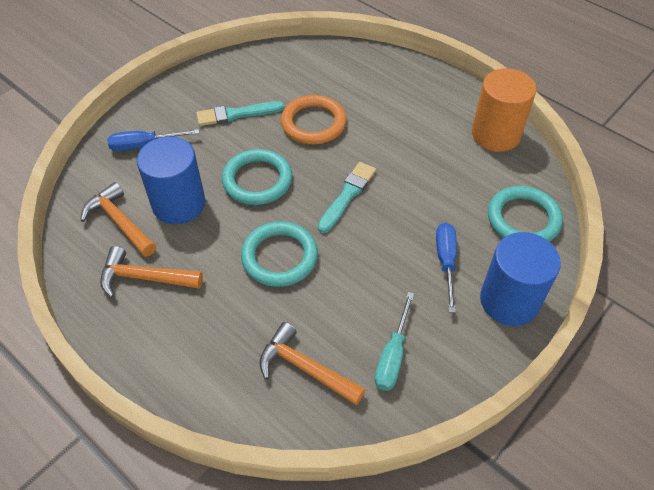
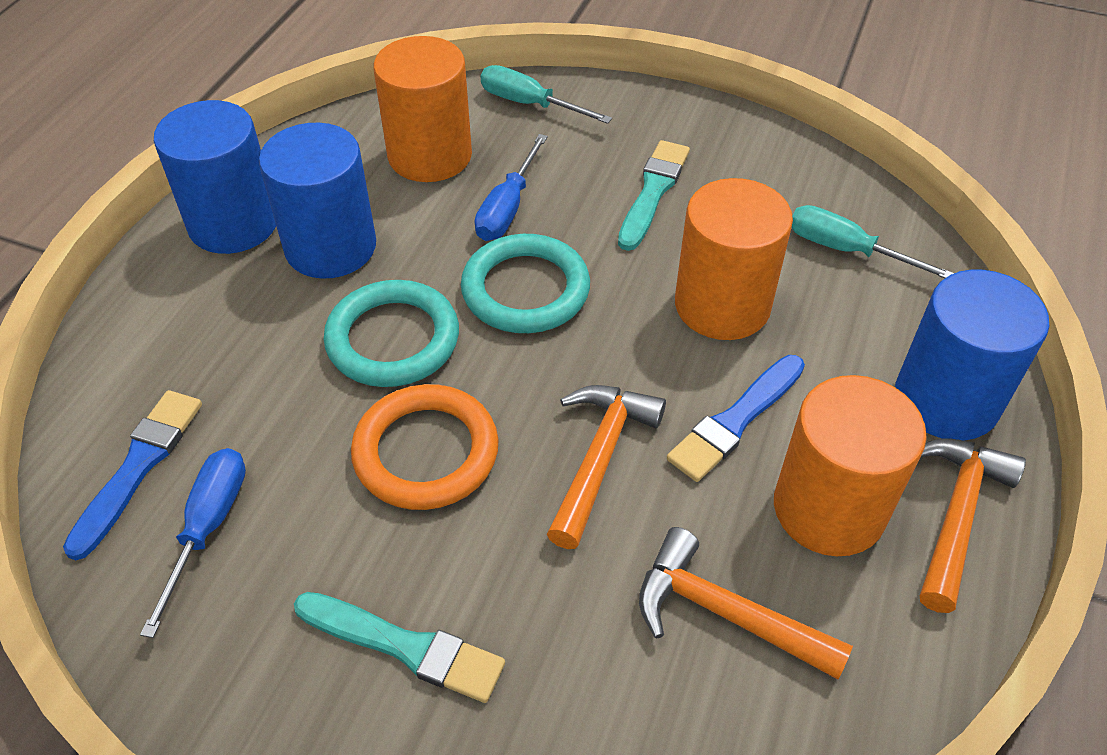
blue brush: none = 0 -> [63,390,202,560] [667,355,805,482] = 2
blue cylinder: [137,136,206,224] [480,232,561,326] = 2 -> [154,100,276,254] [259,123,376,279] [895,270,1049,441] = 3
orange cylinder: [472,68,536,152] = 1 -> [373,36,472,182] [675,178,793,340] [774,375,927,556] = 3
turquoise ring: [222,149,292,205] [241,221,318,287] [488,186,563,242] = 3 -> [324,280,459,387] [461,234,590,333] = 2
turquoise screwdriver: [375,292,414,391] = 1 -> [480,65,612,124] [792,205,954,278] = 2

